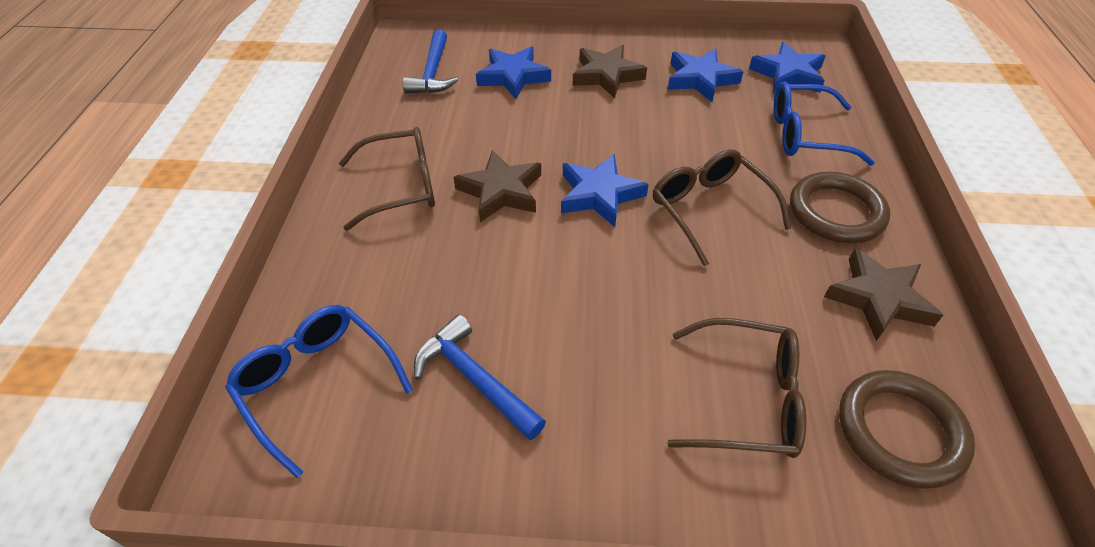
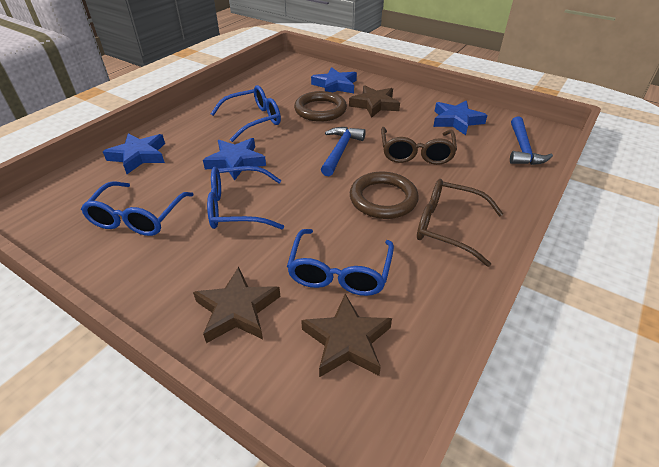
blue glasses: [225,305,413,478] [774,81,875,166] = 2 -> [81,181,194,236] [207,166,284,229] [211,85,281,142] [287,229,394,296] = 4
brown glasses: [339,127,435,231] [653,149,791,266] [667,318,806,458] = 3 -> [381,127,457,165] [417,179,503,267] = 2

